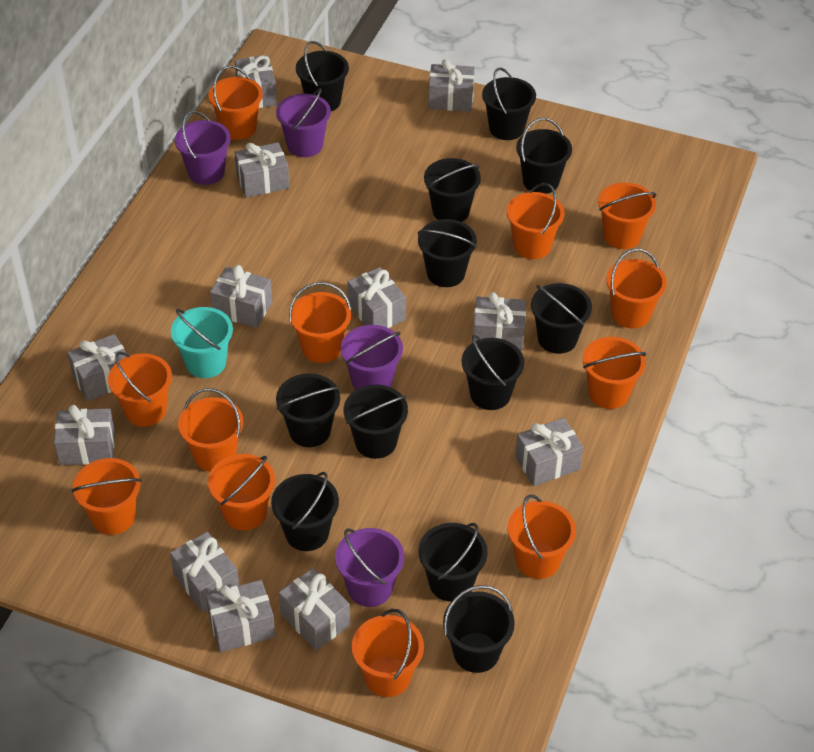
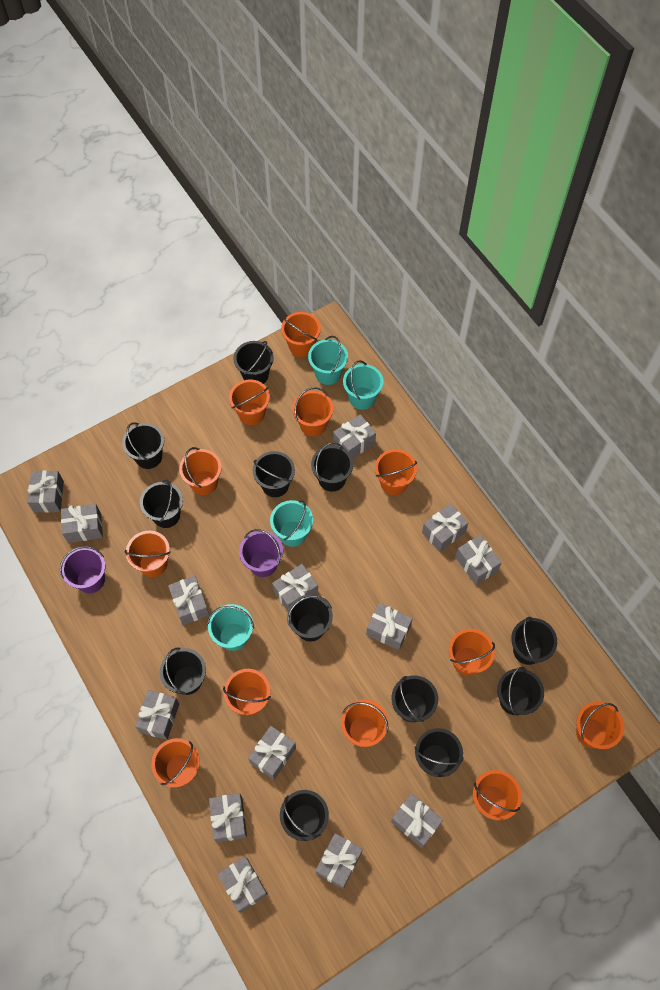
grey gift: [54,405,115,465] [67,334,127,401] [170,532,239,612] [206,580,275,652] [210,265,272,328] [235,55,277,108] [235,142,290,198] [279,568,350,650] [348,267,406,328] [428,59,475,112] [473,292,526,351] [515,418,583,486] = 12 -> [27,471,64,513] [61,504,103,543] [135,690,179,740] [168,576,209,625] [209,793,247,843] [218,856,268,913] [248,726,296,780] [272,564,318,611] [315,833,363,889] [333,414,376,459] [366,603,413,650] [391,793,443,848] [422,503,468,552] [455,535,502,585] = 14
purple bucket: [175,111,231,185] [276,88,331,157] [335,528,404,607] [341,325,403,390] = 4 -> [60,546,105,593] [239,529,283,577] = 2
turquoise bucket: [171,307,233,378] = 1 -> [207,604,254,651] [270,500,313,547] [308,336,348,385] [343,361,384,410] = 4

